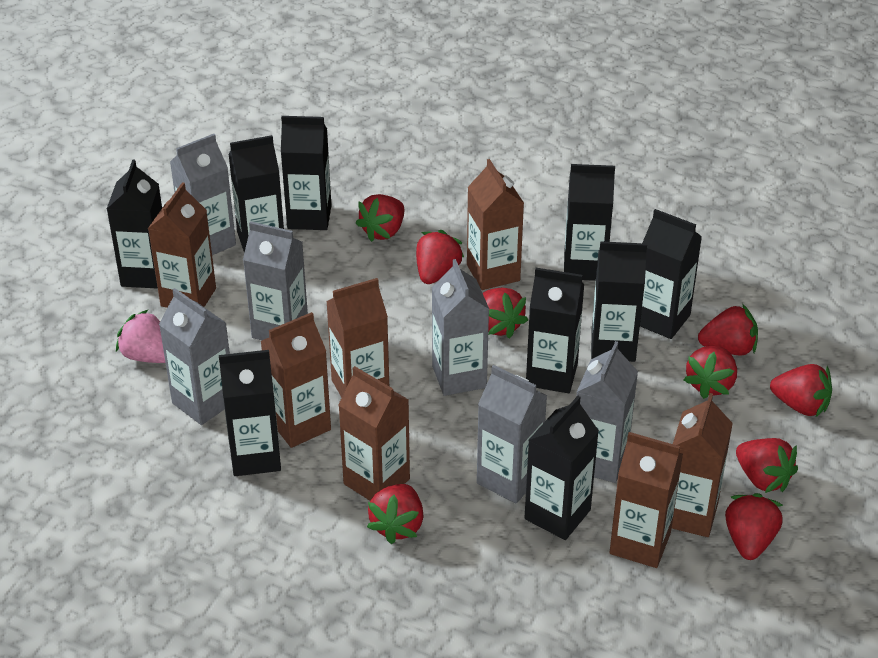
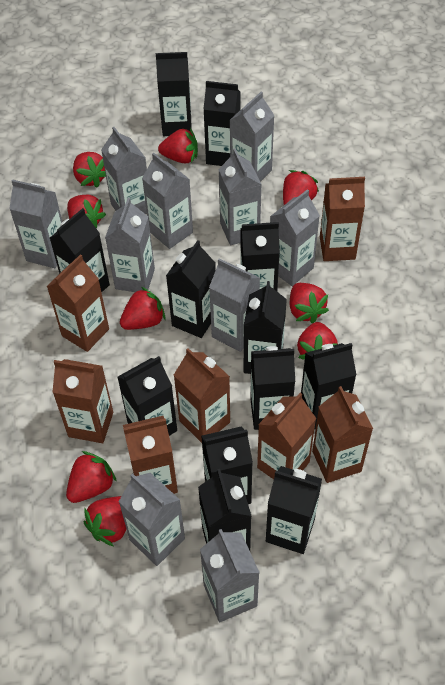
black carton: [107,160,162,289] [219,350,281,476] [229,135,284,252] [281,116,331,230] [524,396,599,540] [526,268,584,393] [564,164,615,281] [591,241,647,362] [640,209,702,339] = 9 -> [50,208,110,293] [118,356,177,436] [156,52,192,136] [166,240,216,338] [198,469,251,550] [201,426,253,504] [203,81,240,166] [240,222,280,291] [244,281,287,374] [250,346,295,430] [266,466,322,554] [301,343,356,430] = 12
grey carton: [159,288,230,425] [170,134,236,255] [243,221,308,340] [432,259,489,396] [477,365,547,503] [577,341,638,483] = 6 -> [9,179,62,268] [101,127,147,214] [105,198,155,292] [119,473,185,566] [142,153,193,249] [200,529,260,622] [209,258,260,352] [218,148,262,245] [230,92,275,182] [270,189,320,286] = 10
pink strawberry: [116,309,165,363] = 1 -> none = 0

